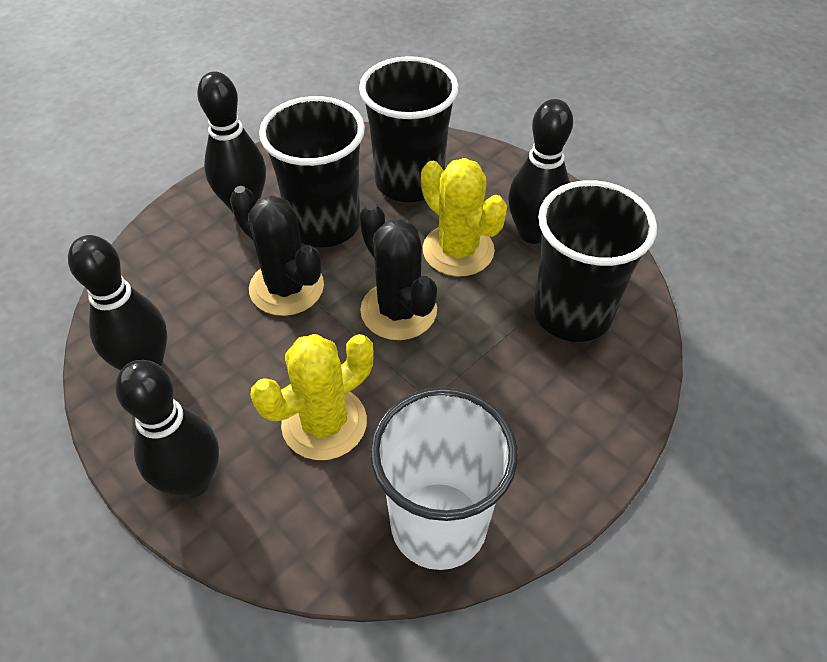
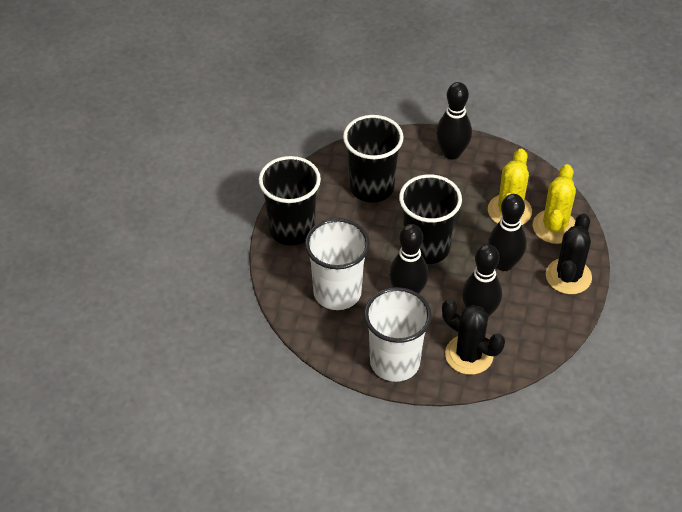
white cup: [370,387,518,570] = 1 -> [305,218,370,310] [364,287,432,382] = 2

